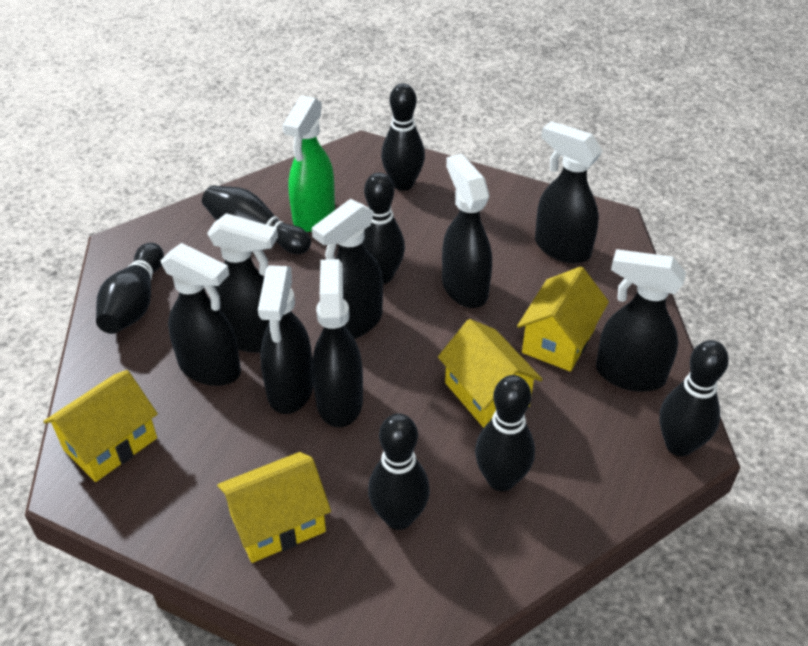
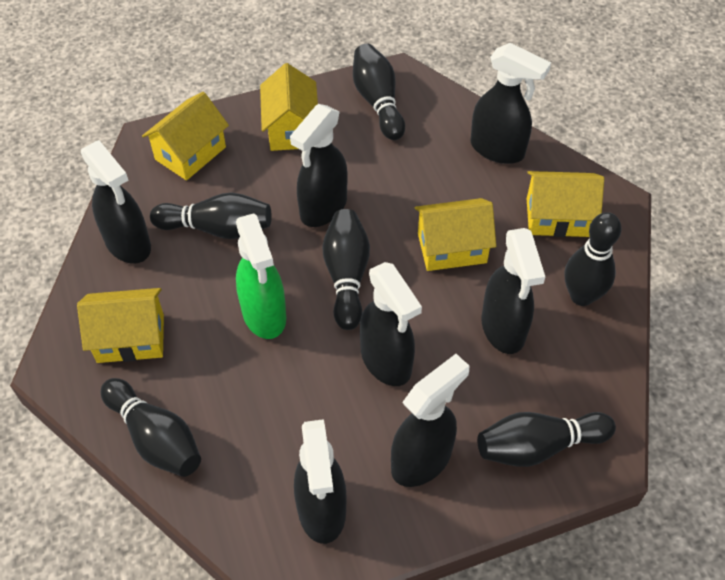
black bowling pin: [96,243,164,334] [202,185,311,254] [362,172,405,284] [368,413,430,530] [381,83,425,191] [475,375,535,491] [659,340,729,456] = 7 -> [101,378,201,477] [150,193,272,239] [322,209,370,330] [353,44,405,140] [477,412,616,467] [565,212,622,306] = 6
black spray bottle: [160,243,241,386] [207,213,278,353] [258,265,313,414] [312,199,383,339] [312,259,363,428] [442,154,492,308] [535,121,602,263] [596,249,686,392] = 8 -> [81,140,151,264] [290,104,348,227] [294,419,347,544] [360,262,422,386] [391,354,469,487] [471,43,551,164] [481,228,545,354] = 7
yellow house: [43,370,158,482] [217,452,331,563] [438,319,543,428] [517,267,609,372] = 4 -> [77,288,164,363] [142,92,229,180] [260,63,318,151] [415,198,496,271] [527,171,604,237] = 5

